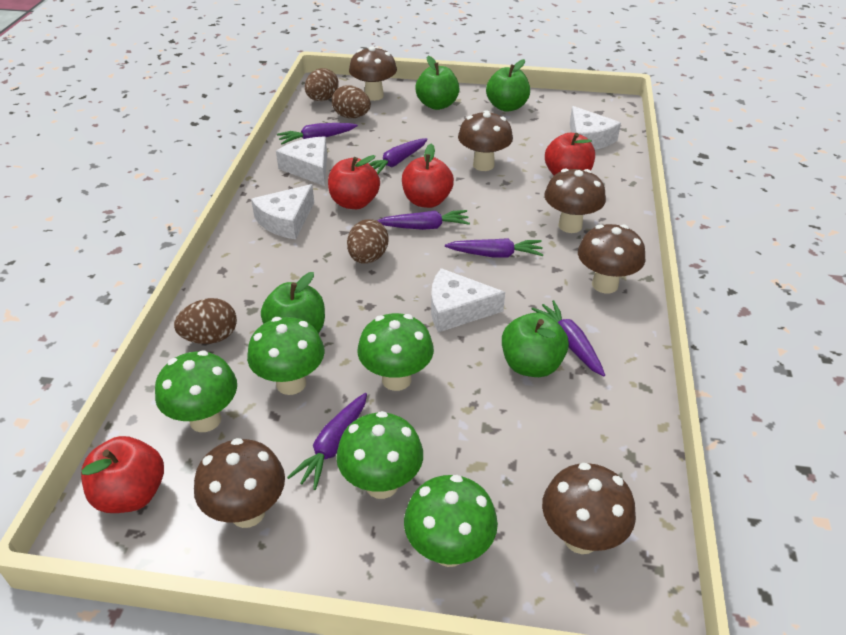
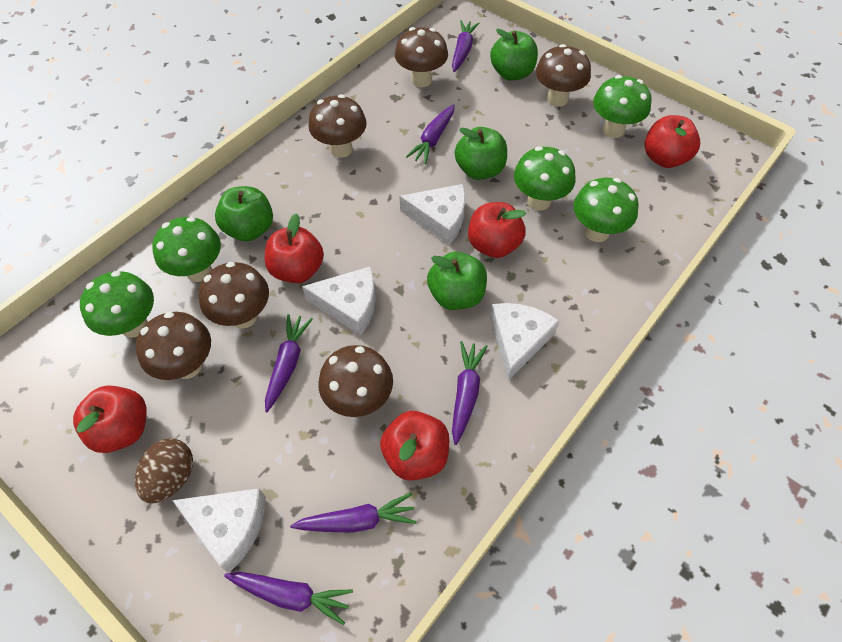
brown egg: [174,298,237,344] [305,68,339,101] [332,85,371,118] [347,219,389,264] = 4 -> [135,438,193,503] = 1
red apple: [81,436,164,513] [328,155,380,209] [402,144,454,208] [545,133,595,175] = 4 -> [73,385,147,453] [265,213,324,283] [380,411,449,481] [468,202,526,258] [644,115,700,168] = 5

